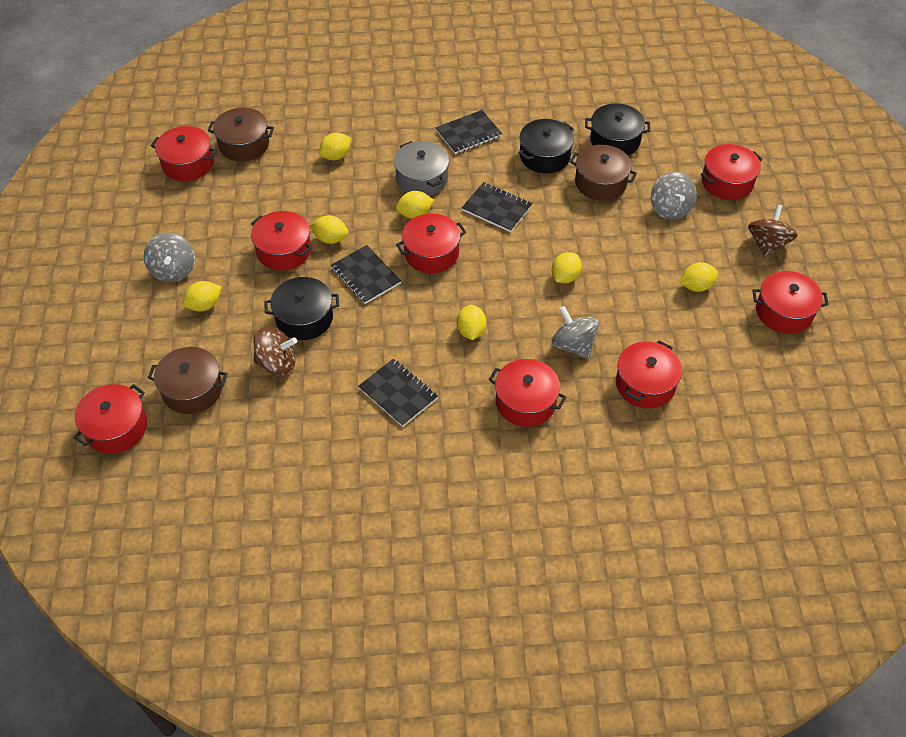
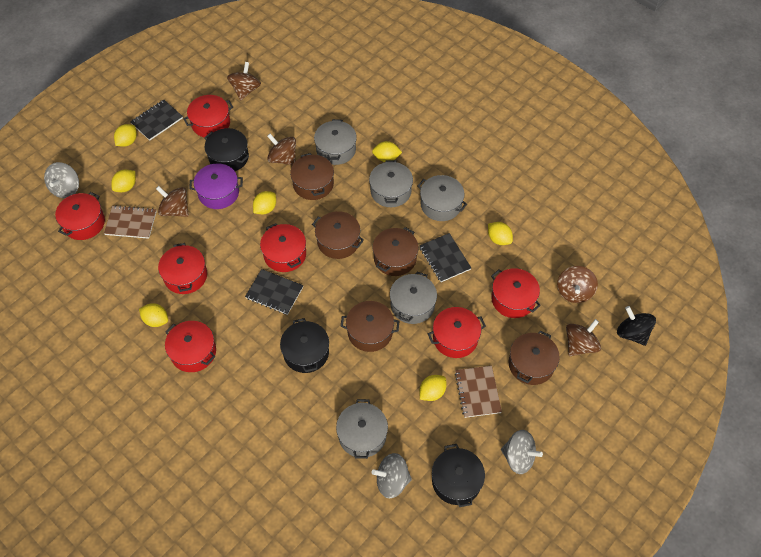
black notebook: [330,245,401,304] [358,359,438,427] [436,110,502,154] [462,182,532,232] = 4 -> [131,100,183,141] [245,269,303,315] [419,233,471,282] = 3
black spinning top: none = 0 -> [617,306,656,346] = 1
brown notebook: none = 0 -> [104,205,157,239] [455,366,502,418] = 2
brown pot: [148,347,228,414] [208,108,274,162] [570,145,637,201] = 3 -> [290,153,334,200] [312,211,364,259] [340,301,399,352] [373,227,419,276] [509,331,560,385] = 5
brown spinning top: [253,326,297,376] [748,204,798,259] = 2 -> [156,186,189,217] [227,62,261,100] [267,134,296,165] [557,266,598,303] [566,319,601,356] = 5
grey pot: [394,141,449,196] = 1 -> [314,119,357,165] [336,399,388,459] [369,160,413,207] [390,272,437,324] [418,175,467,221] = 5
purple pot: none = 0 -> [189,164,243,209] = 1
red pot: [74,384,147,454] [151,126,217,181] [251,211,312,271] [396,214,466,273] [489,359,566,427] [616,341,682,408] [701,144,763,200] [752,271,829,334] = 8 -> [55,192,105,240] [158,243,207,294] [165,321,216,372] [183,95,233,137] [260,223,306,272] [428,307,486,358] [491,268,541,318] = 7

